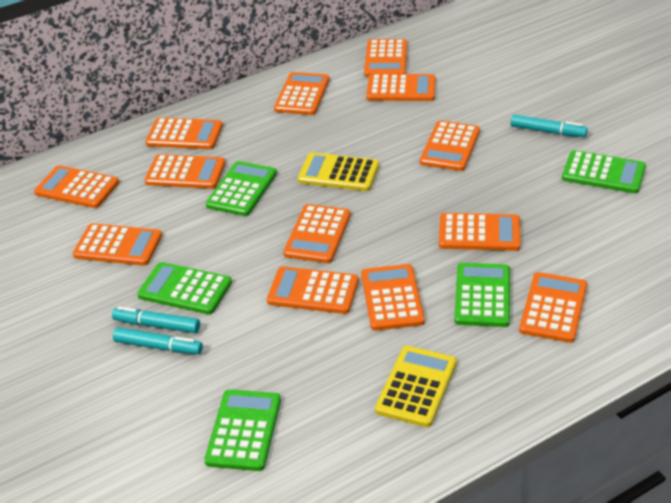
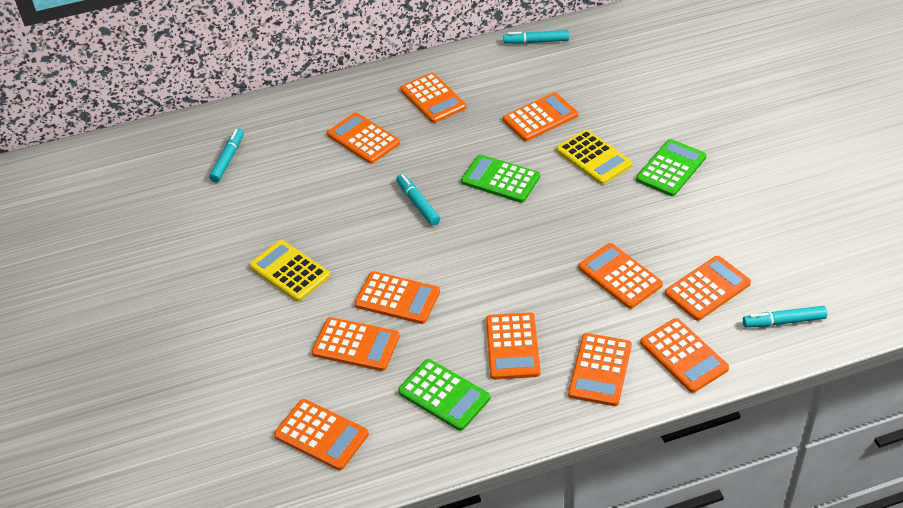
green calculator: [137,262,232,314] [204,389,281,471] [206,161,277,216] [454,263,510,327] [562,150,646,193] = 5 -> [398,359,490,431] [461,154,540,203] [636,139,706,196] = 3
orange calculator: [34,165,119,208] [73,223,162,266] [145,118,223,149] [145,154,226,189] [267,266,359,314] [274,72,330,115] [283,204,351,263] [361,264,425,331] [364,39,407,77] [366,74,435,101] [420,120,480,171] [439,213,521,251] [519,272,587,343] = 13 -> [274,399,369,470] [312,317,400,371] [327,112,400,164] [354,271,440,324] [400,73,466,123] [486,312,541,380] [503,92,578,141] [568,333,632,406] [578,243,663,309] [640,318,729,393] [665,256,751,321] = 11
turquoise marker: [112,307,200,333] [113,327,203,354] [511,115,588,137] = 3 -> [209,129,244,182] [396,174,440,226] [503,30,569,44] [743,306,827,328] = 4

